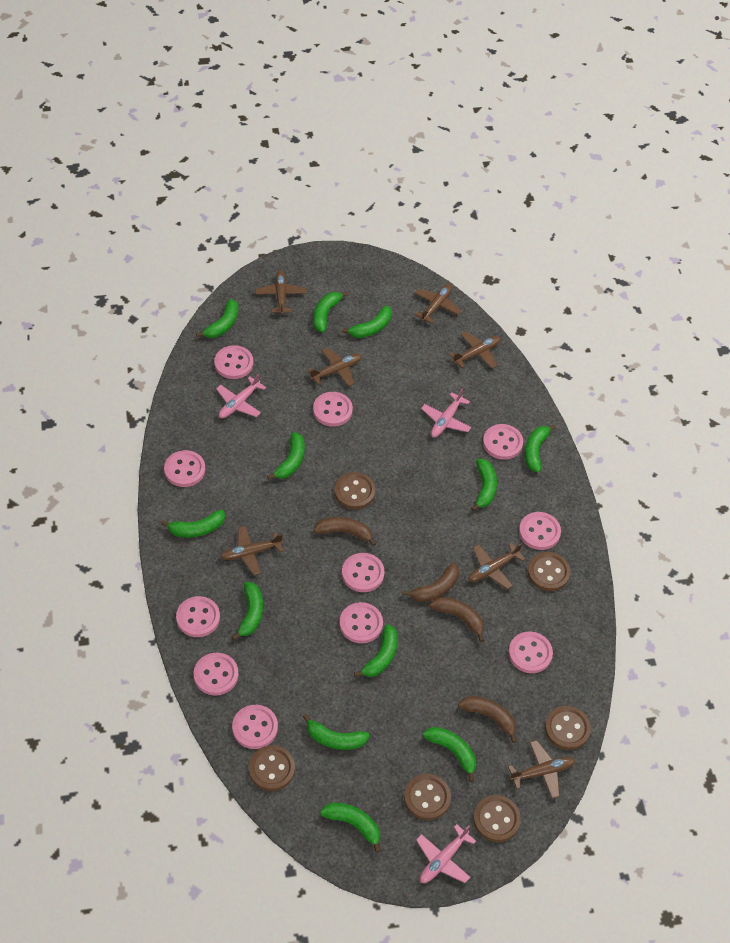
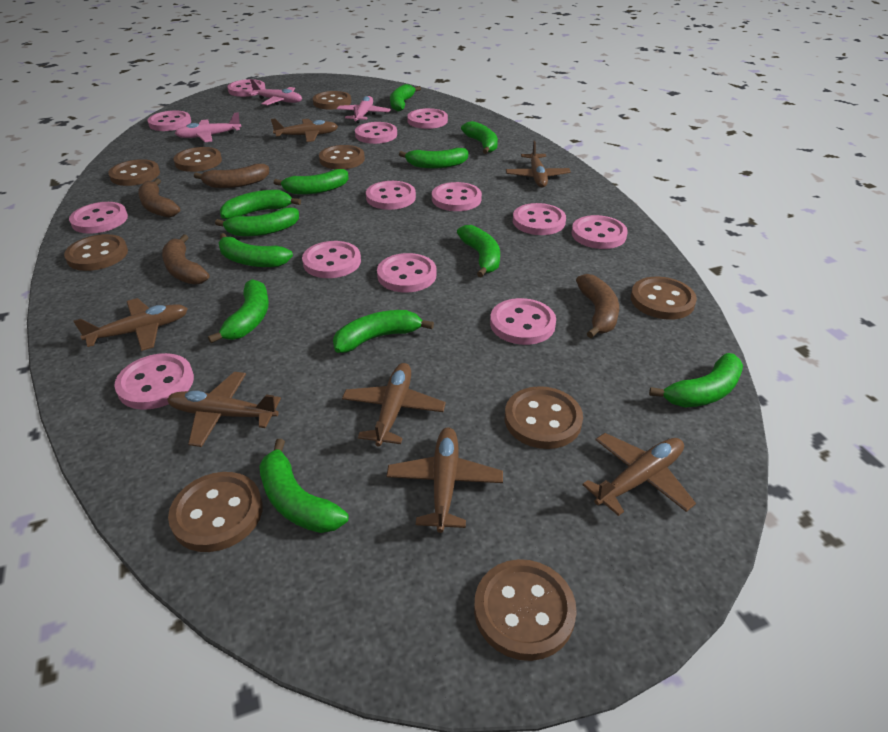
brown button: [249,745,295,791] [334,472,376,509] [404,774,451,820] [473,795,521,842] [528,552,570,591] [545,706,591,750] = 6 -> [64,234,128,271] [108,159,160,186] [168,472,263,552] [174,147,222,172] [313,91,351,110] [319,145,365,169] [474,559,577,661] [505,386,583,449] [631,277,697,320] = 9
pink button: [164,450,205,487] [176,596,220,637] [193,653,239,696] [214,345,253,379] [232,705,278,749] [313,392,353,427] [339,602,383,644] [342,553,385,592] [483,424,523,460] [508,632,553,673] [519,512,561,550] = 11 -> [69,202,128,234] [114,353,194,410] [147,110,191,131] [227,79,266,97] [302,241,361,278] [355,122,397,144] [366,181,416,210] [377,253,436,292] [407,108,448,129] [432,182,482,211] [490,298,556,345] [513,203,566,235] [571,215,628,249] = 13

